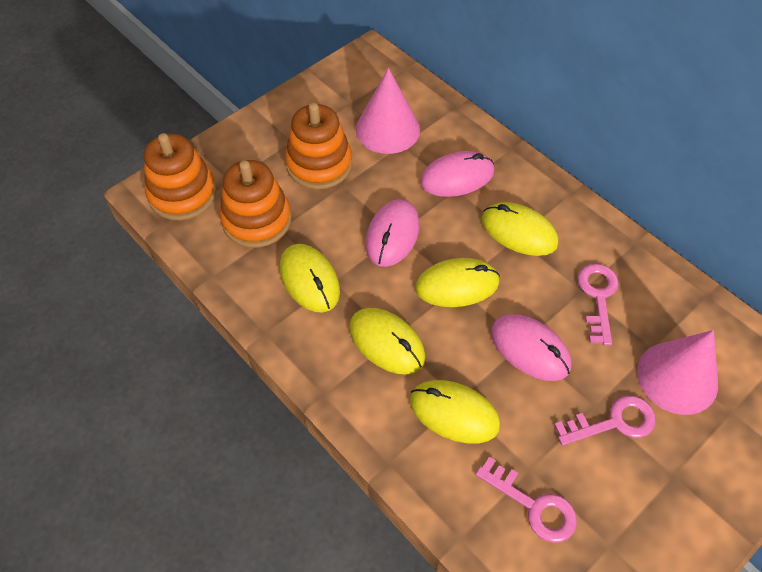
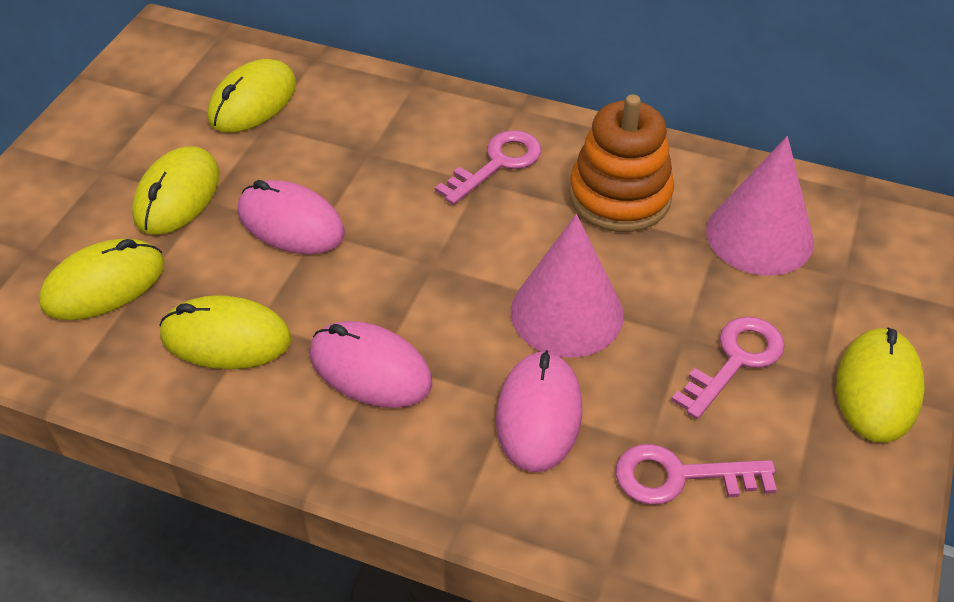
orange stacking toy: [144,133,216,220] [220,160,291,248] [285,103,352,189] = 3 -> [569,94,674,232] = 1

